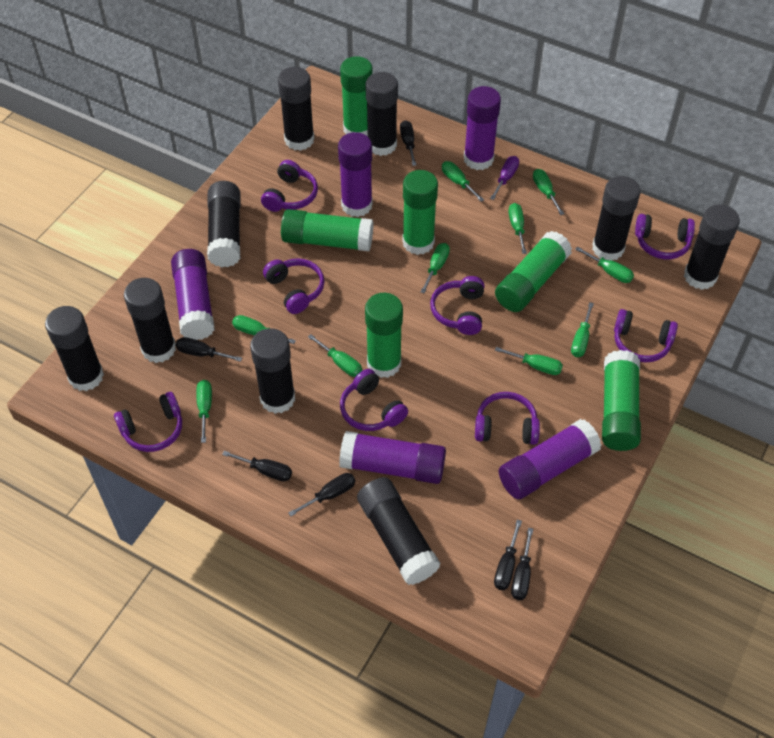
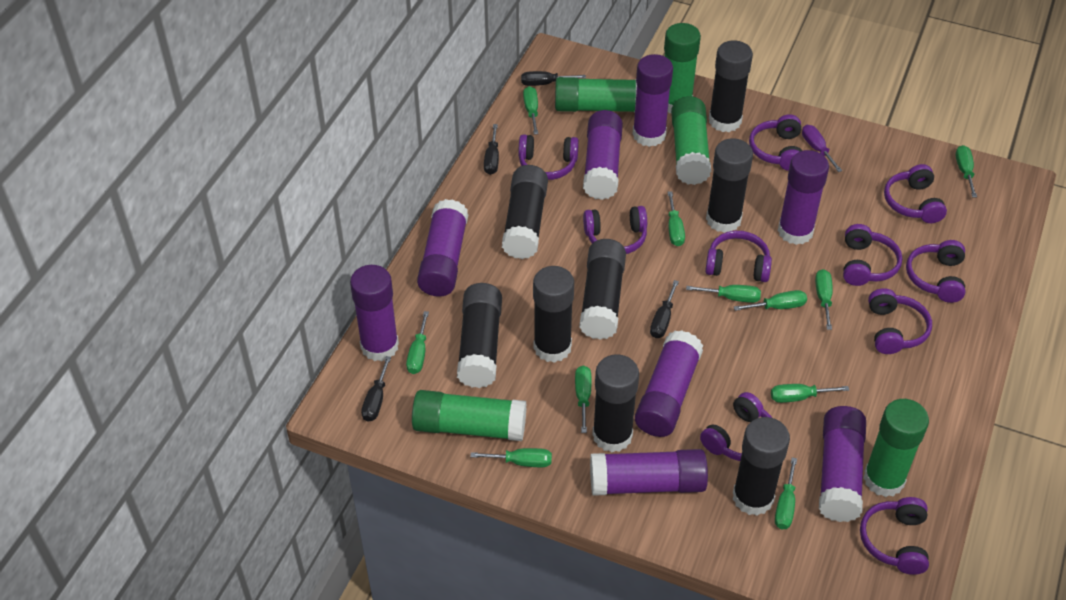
black glue stick: [45,306,104,391] [124,278,176,363] [207,181,241,267] [250,328,295,414] [278,67,314,151] [357,477,441,585] [365,72,398,156] [592,176,641,261] [684,204,740,290] = 9 -> [457,283,502,388] [502,165,548,259] [533,266,574,363] [579,239,626,340] [592,354,639,452] [706,138,753,233] [709,41,753,132] [733,417,790,516] = 8
black screwdriver: [176,337,242,362] [222,451,292,481] [288,473,355,516] [400,120,416,166] [494,520,522,590] [511,528,533,600] = 6 -> [361,356,391,422] [484,124,499,175] [521,71,586,86] [650,280,679,338] = 4
green glue stick: [281,209,373,251] [340,56,373,136] [365,293,403,378] [402,170,438,255] [495,231,572,312] [602,350,641,451] = 6 -> [412,390,527,441] [555,77,637,113] [664,23,701,113] [671,96,711,185] [863,399,929,497] = 5
green screwdriver: [196,380,212,443] [232,315,296,344] [308,334,362,377] [420,243,450,293] [442,161,484,202] [495,347,563,375] [508,203,527,254] [533,169,564,215] [571,302,594,357] [575,246,634,283] = 10 -> [406,311,429,374] [470,448,552,467] [523,86,538,135] [575,366,592,433] [668,191,685,246] [686,285,761,303] [734,290,807,311] [771,384,849,403] [775,457,797,529] [815,269,833,330] [956,145,977,197] = 11
purple glue stick: [171,249,215,340] [338,132,373,217] [339,431,446,484] [464,86,501,170] [499,419,602,499] = 5 -> [350,265,399,361] [417,199,469,297] [583,110,623,200] [590,449,708,496] [632,54,673,147] [635,330,703,437] [778,150,829,245] [819,406,866,522] = 8
purple headphones: [114,392,182,452] [261,160,318,212] [263,258,325,314] [340,369,408,431] [430,276,484,335] [475,392,540,445] [614,309,678,362] [635,214,695,259] = 8 -> [518,135,579,180] [583,206,647,254] [700,392,772,461] [705,231,772,282] [749,114,802,171] [843,224,902,286] [860,497,929,575] [868,288,932,354] [884,164,947,223] [906,240,965,303] = 10

